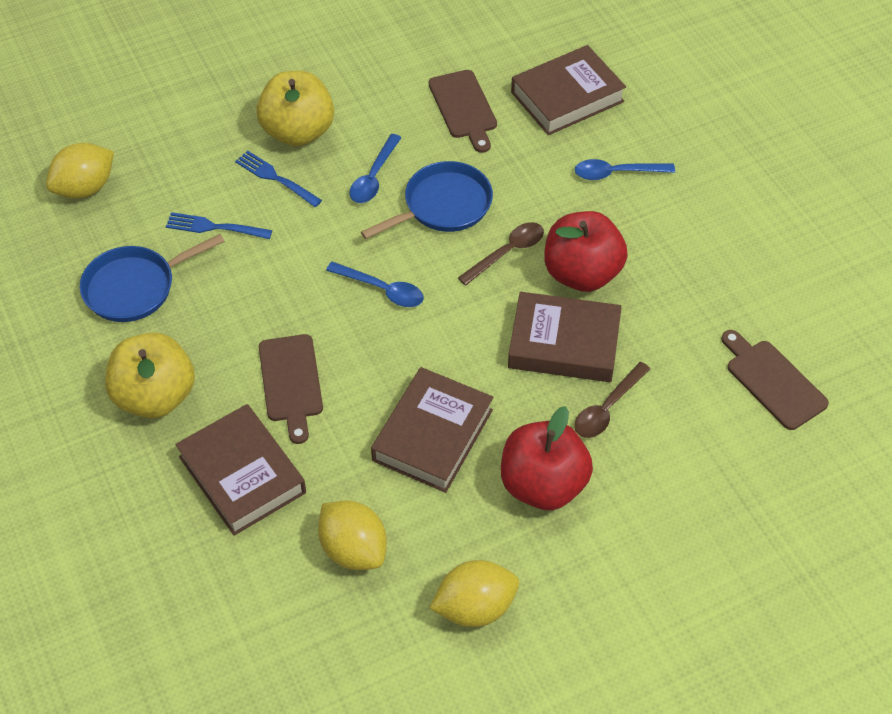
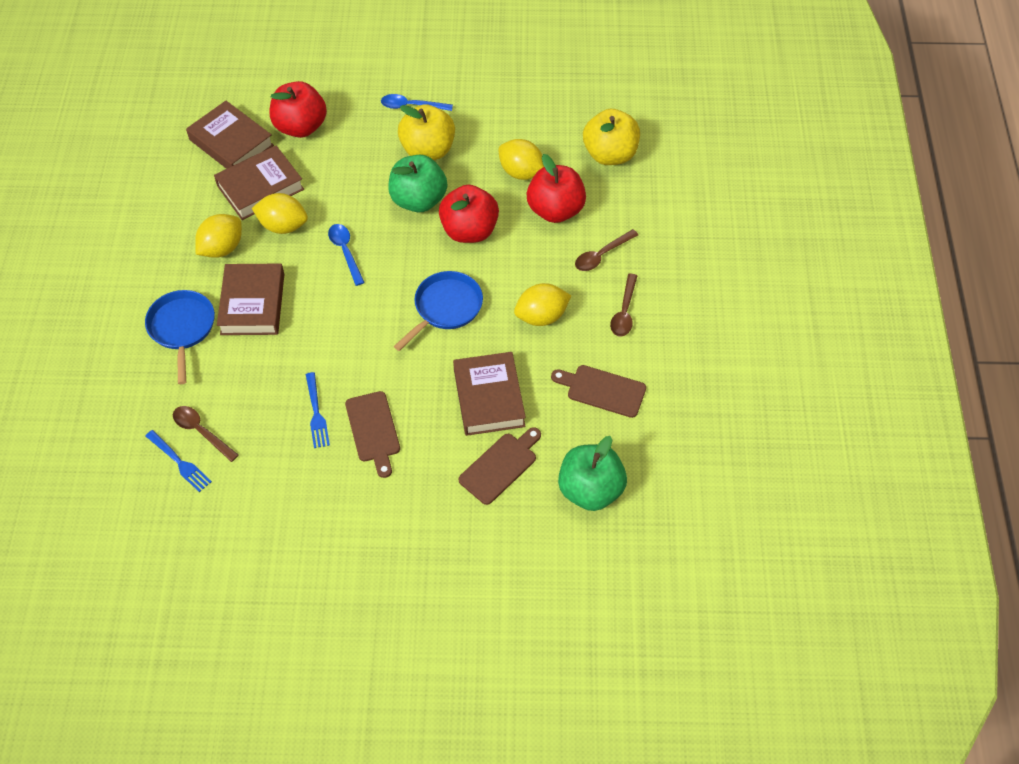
blue spoon: [326,262,424,307] [349,134,402,203] [575,159,675,180] = 3 -> [328,224,365,286] [381,94,453,111] = 2
brown spoon: [458,222,544,286] [575,362,650,438] = 2 -> [173,406,239,462] [575,229,638,271] [610,274,637,336] = 3
green apple: none = 0 -> [388,155,447,212] [558,436,627,511] = 2
red apple: [501,406,593,510] [544,211,628,292] = 2 -> [270,81,327,138] [439,185,499,243] [527,154,586,223] = 3
yellow lemon: [46,143,114,199] [318,501,387,570] [430,560,519,627] = 3 -> [195,214,242,258] [252,193,308,234] [498,139,544,180] [514,283,571,326] = 4

